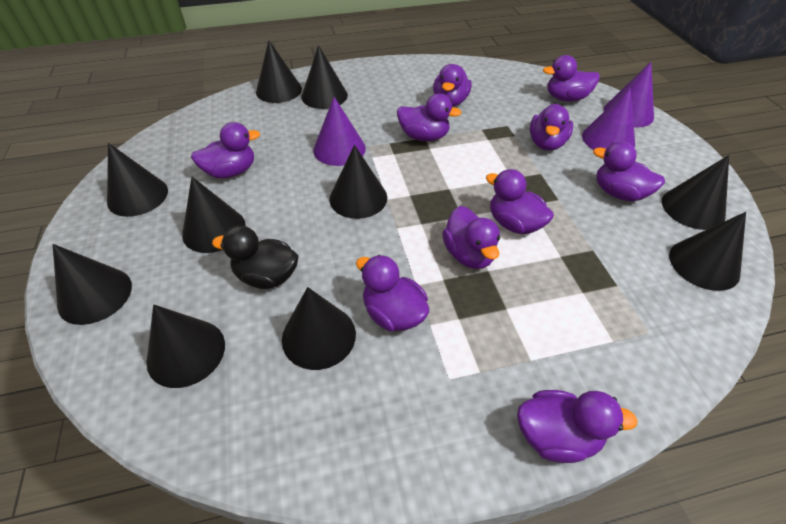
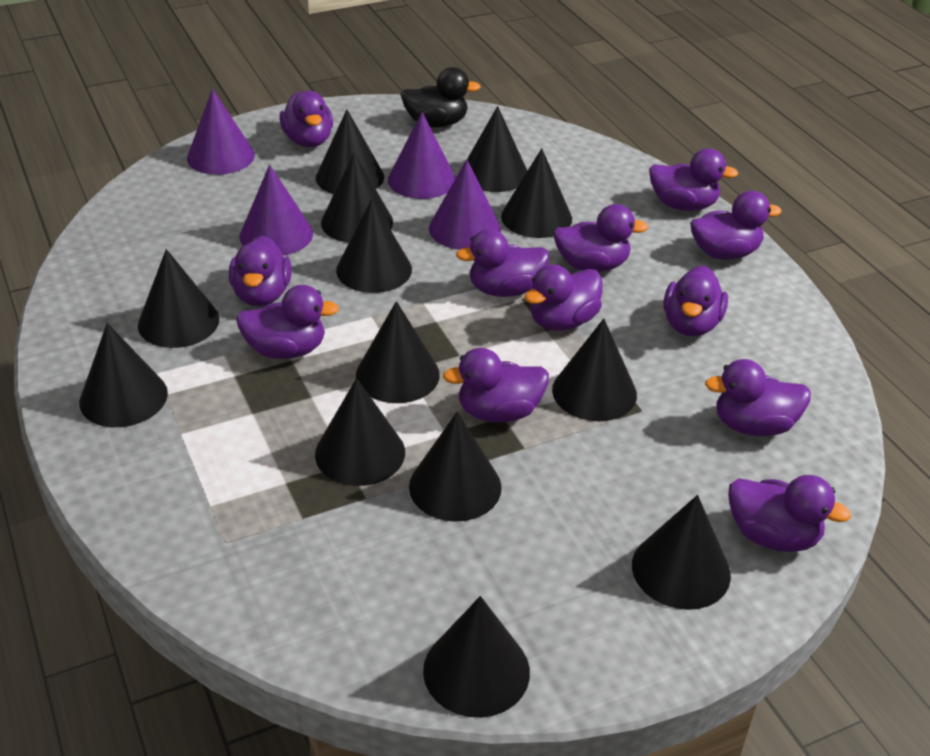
black cone: [53,244,132,325] [107,143,168,217] [146,304,225,388] [182,177,246,253] [256,40,302,103] [282,287,356,370] [301,45,348,109] [329,145,387,219] [662,155,729,230] [669,212,746,291] = 10 -> [79,323,168,427] [138,249,219,348] [315,378,405,486] [316,109,384,194] [321,153,393,243] [336,199,412,293] [356,301,440,403] [409,412,502,522] [423,596,530,718] [467,106,527,192] [501,148,572,238] [552,319,637,421] [632,495,731,610] = 13
purple cone: [313,97,366,166] [582,87,635,150] [604,62,654,127] = 3 -> [187,89,255,175] [240,165,313,256] [388,112,456,199] [429,159,501,250] = 4
purple duck: [191,122,260,178] [356,255,429,331] [397,93,461,141] [433,64,472,107] [442,206,500,269] [486,169,554,234] [517,390,637,463] [530,103,573,151] [543,55,600,102] [593,141,665,202] = 10 -> [229,236,291,306] [236,285,339,359] [279,91,333,147] [443,348,549,423] [456,229,549,297] [524,264,603,331] [553,204,648,272] [649,148,738,211] [663,266,728,337] [690,191,782,260] [705,359,811,436] [728,475,851,552] = 12

